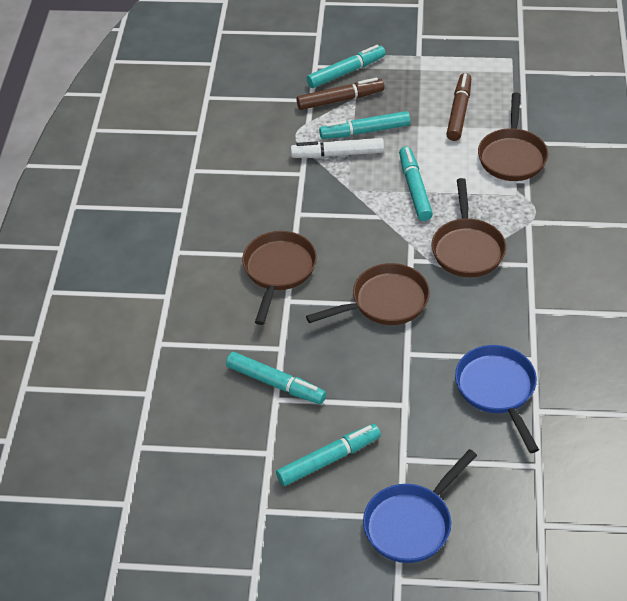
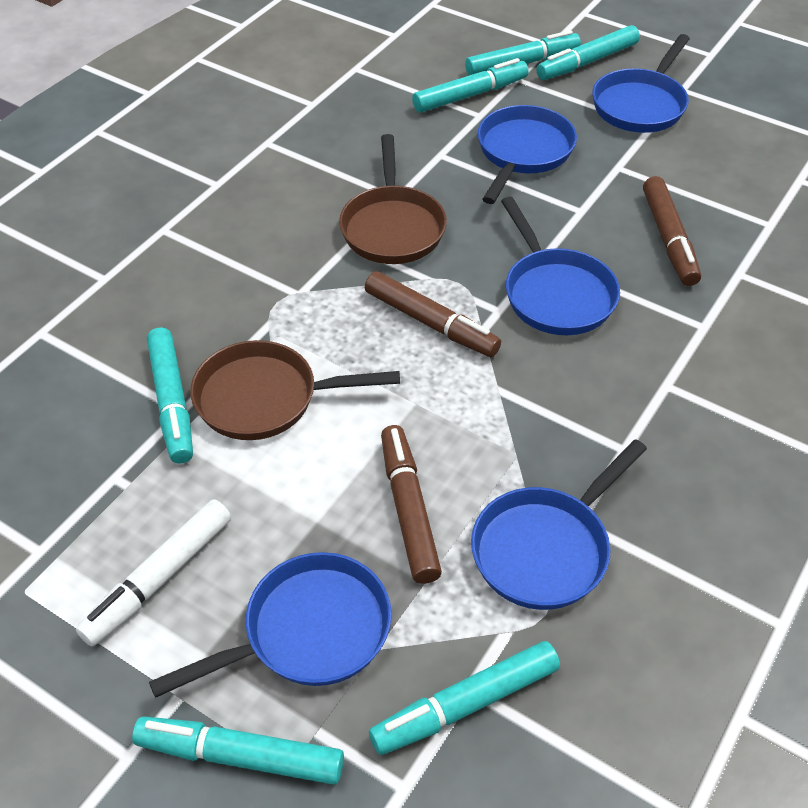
blue pan: [363,449,477,563] [455,345,539,453] = 2 -> [149,552,392,698] [471,439,647,610] [478,105,577,204] [501,197,620,335] [592,34,690,133] = 5
brown marker: [296,77,385,110] [446,73,471,141] = 2 -> [365,271,501,357] [381,425,442,584] [643,176,701,286] = 3
brown pan: [242,231,317,325] [306,263,430,325] [432,178,506,277] [478,92,548,181] = 4 -> [190,340,400,440] [339,134,447,264] = 2
turquoise marker: [226,352,326,404] [276,424,381,486] [307,45,386,88] [319,111,411,139] [399,147,433,221] = 5 -> [132,716,344,785] [147,327,193,464] [369,641,560,755] [412,58,529,113] [465,30,581,75] [537,25,640,80] = 6

